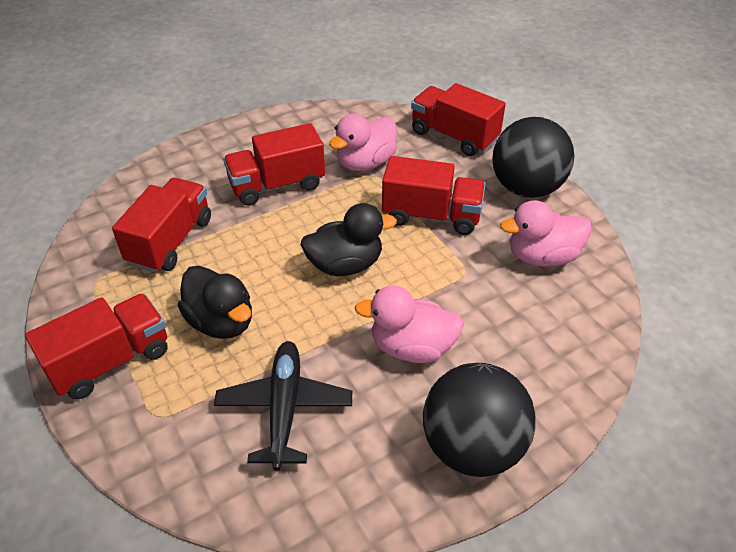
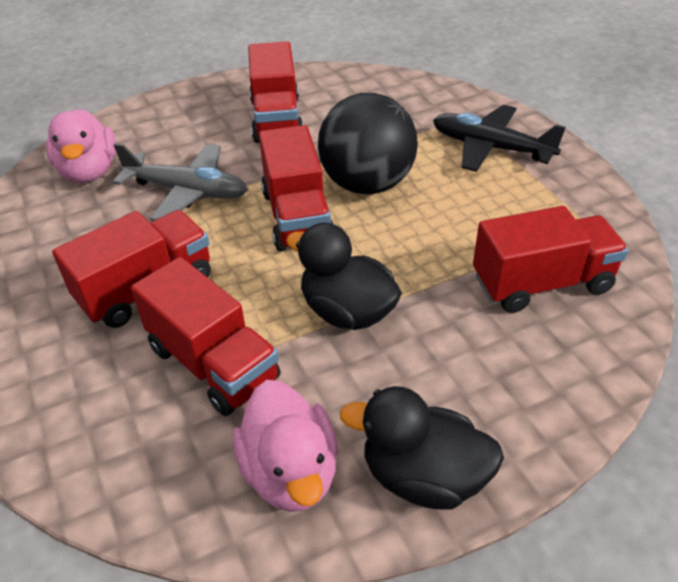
black ball: [423,363,535,477] [492,117,574,198] = 2 -> [318,93,418,195] = 1
grey plane: none = 0 -> [113,143,248,221] = 1
pink duck: [329,114,397,171] [354,286,464,363] [500,200,592,267] = 3 -> [46,109,116,183] [233,380,338,512] = 2

